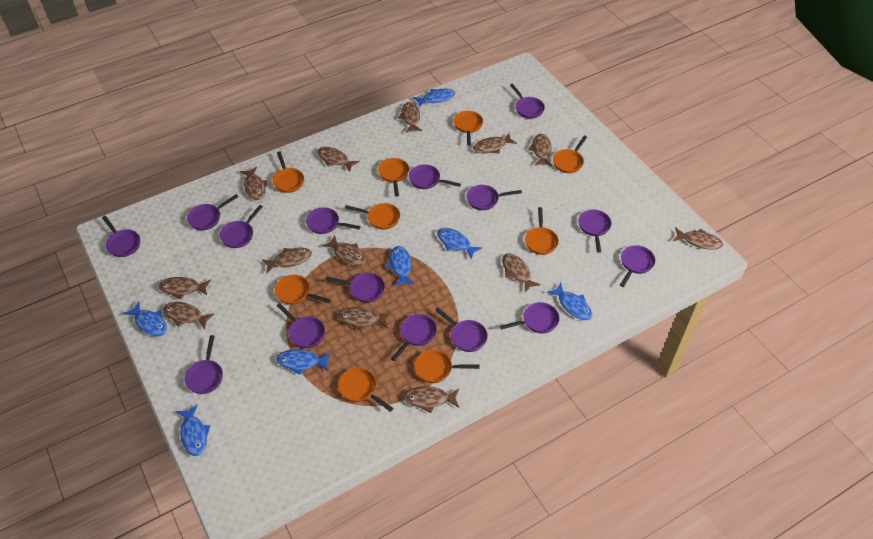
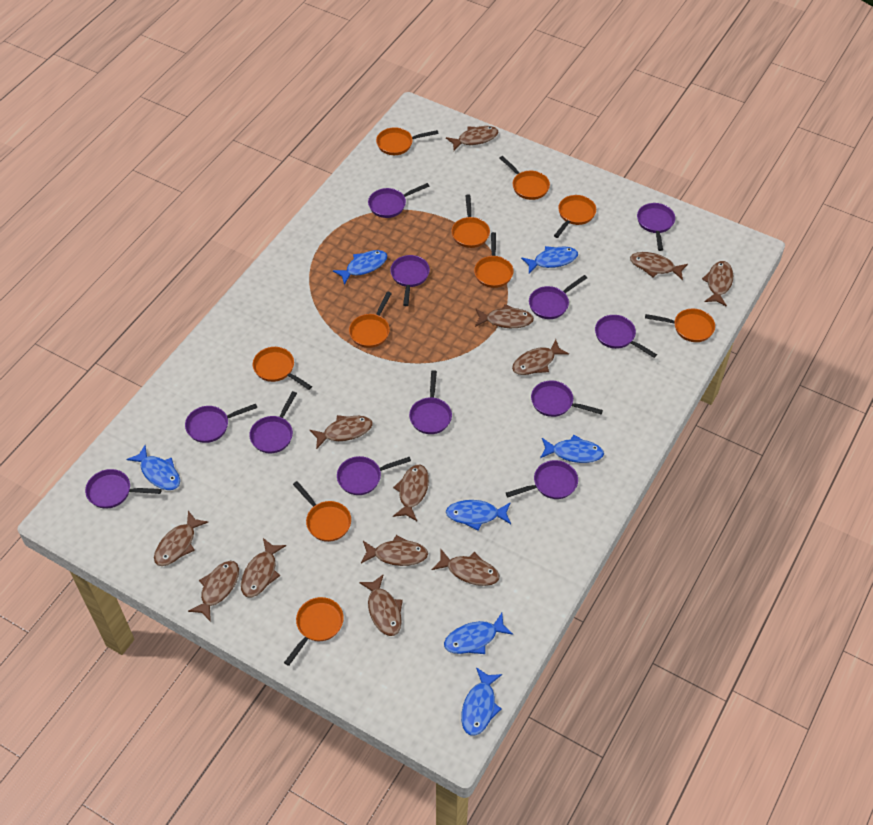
orange pan: [273,151,304,193] [275,275,331,304] [338,368,393,412] [345,203,400,230] [378,158,409,197] [415,350,479,383] [454,111,483,146] [525,207,559,255] [553,136,587,173] = 9 -> [253,347,312,390] [284,597,344,666] [293,481,351,542] [349,291,392,348] [376,127,439,155] [452,195,490,248] [474,232,514,288] [499,156,550,200] [554,195,596,238] [645,308,715,342] = 10
purple pan: [102,216,140,257] [184,335,223,394] [187,194,239,230] [220,205,263,248] [277,303,325,348] [306,207,361,234] [325,273,385,302] [391,314,437,361] [409,164,461,189] [435,307,488,352] [467,185,522,210] [500,302,560,333] [510,84,545,119] [578,209,612,253] [620,245,655,287] = 15 -> [85,469,162,509] [185,404,258,443] [249,391,297,453] [337,456,411,495] [368,183,429,218] [390,255,430,306] [409,370,452,434] [506,460,578,499] [529,275,587,319] [531,381,603,417] [595,315,657,358] [637,203,675,251] = 12

